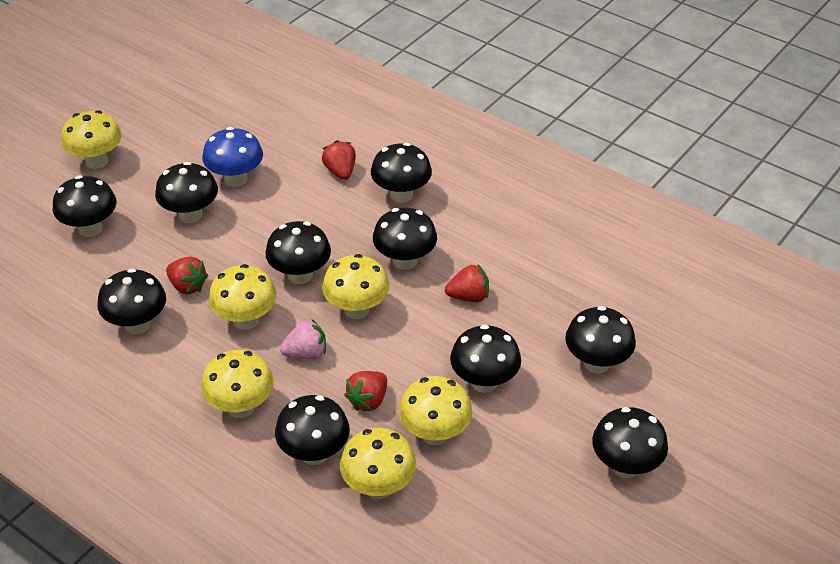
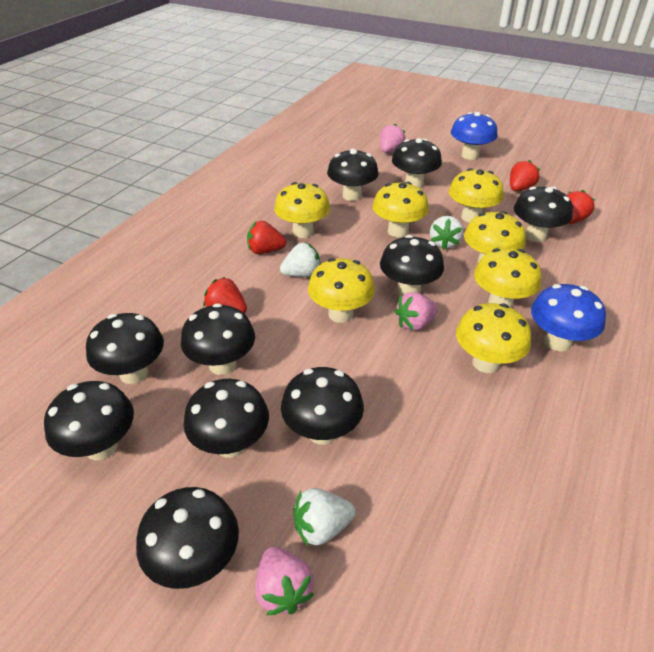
blue mushroom: [202,127,263,187] = 1 -> [451,112,497,160] [531,284,606,351] = 2
pink strawberry: [280,319,326,359] = 1 -> [255,546,315,615] [380,124,406,153] [394,292,438,331] = 3
white strawberry: none = 0 -> [280,243,321,277] [293,488,356,546] [430,216,463,250] = 3
yellow mushroom: [61,110,122,169] [201,350,274,418] [209,264,277,330] [322,254,389,319] [340,428,416,499] [399,376,472,445] = 6 -> [274,182,330,238] [308,258,375,323] [373,182,429,237] [449,168,504,222] [456,303,531,373] [464,211,526,264] [474,248,541,308] = 7

